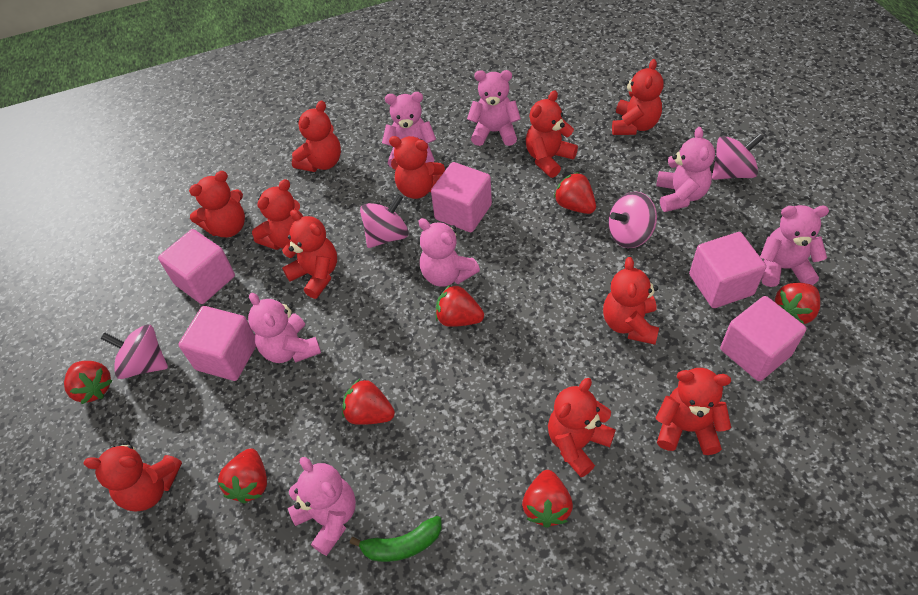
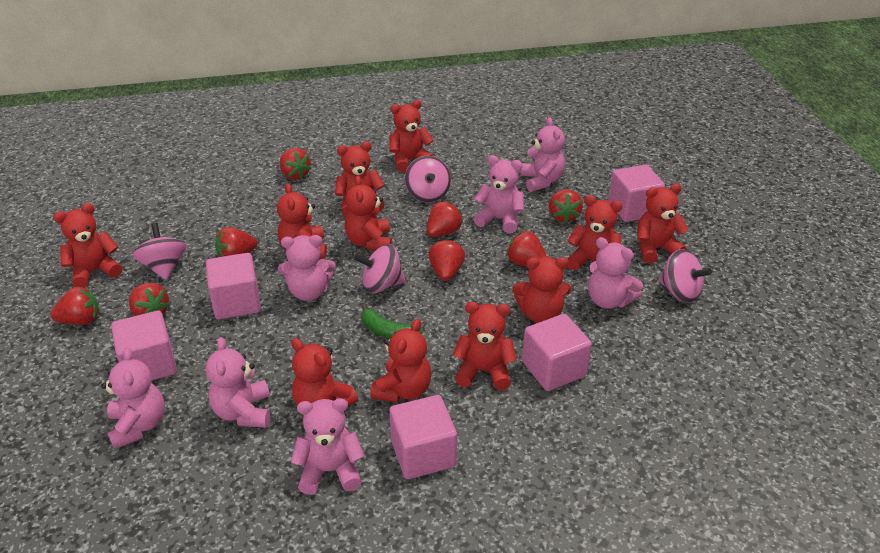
red strawberry: [64,361,113,404] [218,449,267,503] [342,379,395,425] [436,285,484,327] [522,470,573,528] [554,172,596,214] [775,283,820,325] = 7 -> [50,286,100,325] [129,283,170,316] [215,227,257,257] [280,148,311,180] [427,201,463,237] [428,239,465,281] [506,231,547,267] [549,189,583,223] = 8

